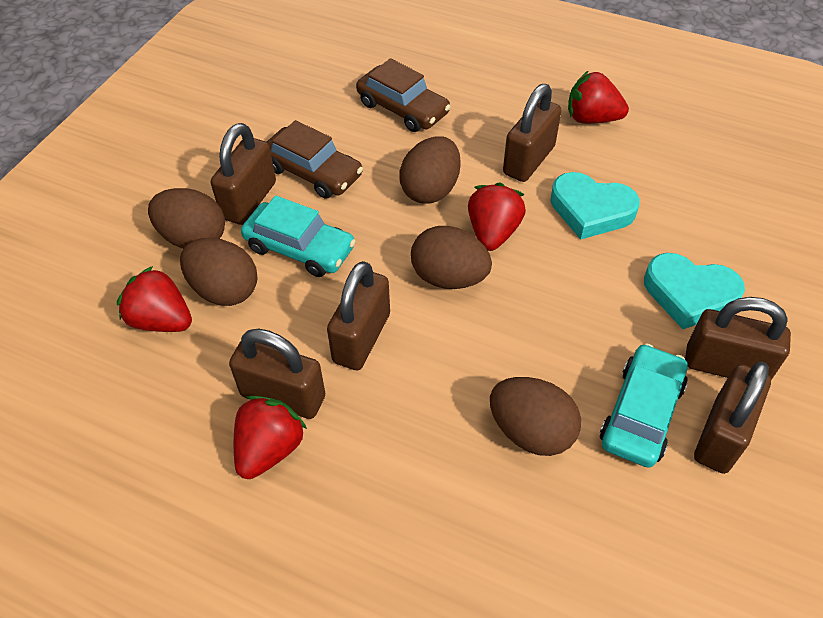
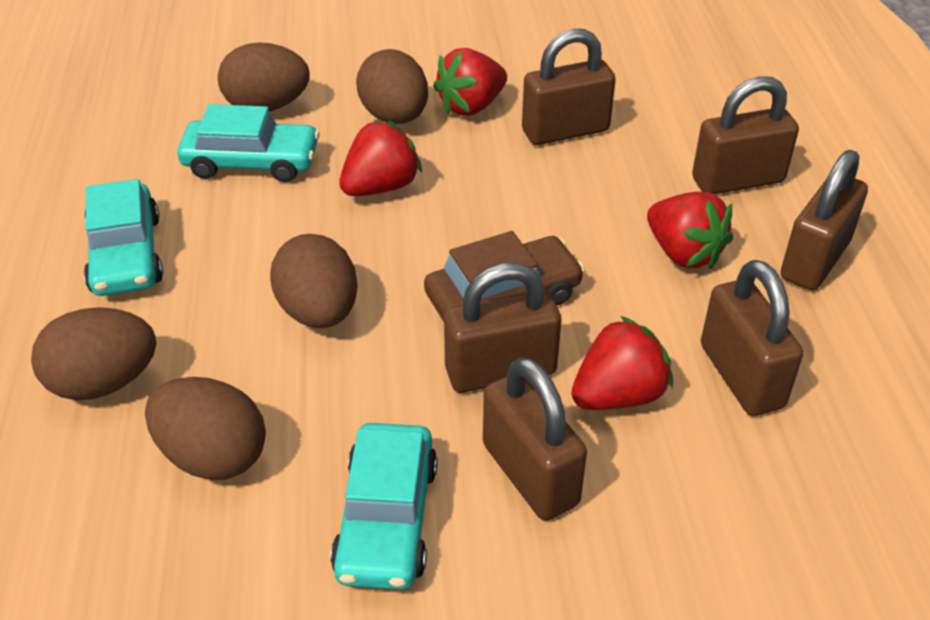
brown car: [267,120,363,199] [356,58,451,132] = 2 -> [424,231,585,322] = 1
turquoise car: [241,196,356,277] [600,343,688,468] = 2 -> [84,179,163,296] [177,104,319,182] [330,423,437,590] = 3
turquoise heart: [550,172,640,240] [644,253,745,329] = 2 -> none = 0

